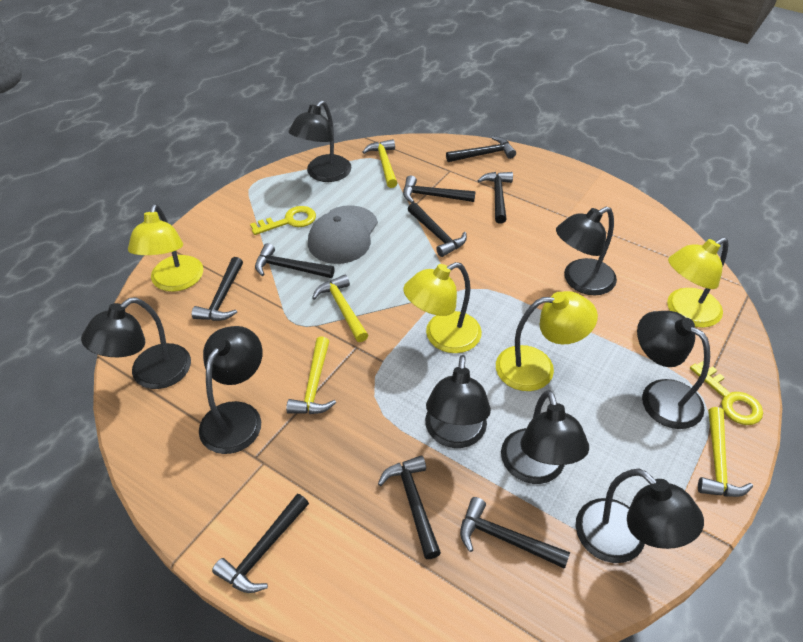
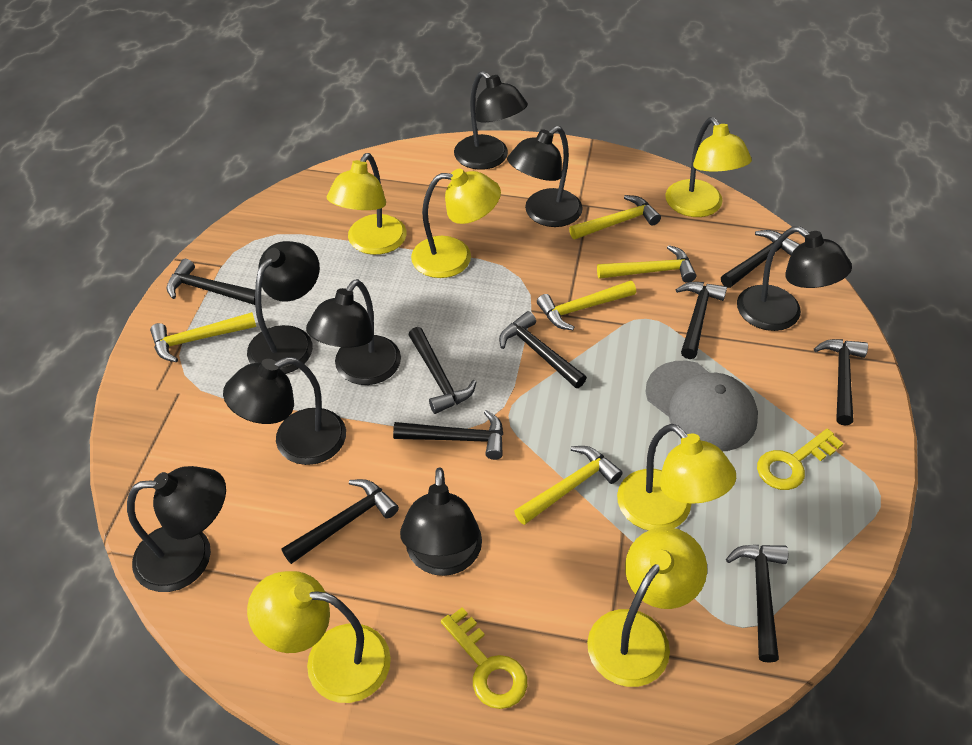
yellow hammer: [286,336,336,414] [312,275,368,342] [362,139,397,188] [698,407,753,497] = 4 -> [150,312,256,362] [514,446,623,525] [537,281,636,330] [569,195,661,239] [597,245,696,283] = 5
yellow lamp: [128,204,203,292] [403,262,482,353] [496,291,598,391] [667,238,728,328] = 4 -> [247,571,391,703] [327,153,407,255] [411,169,501,278] [587,527,707,687] [617,424,736,531] [665,117,752,217] = 6

